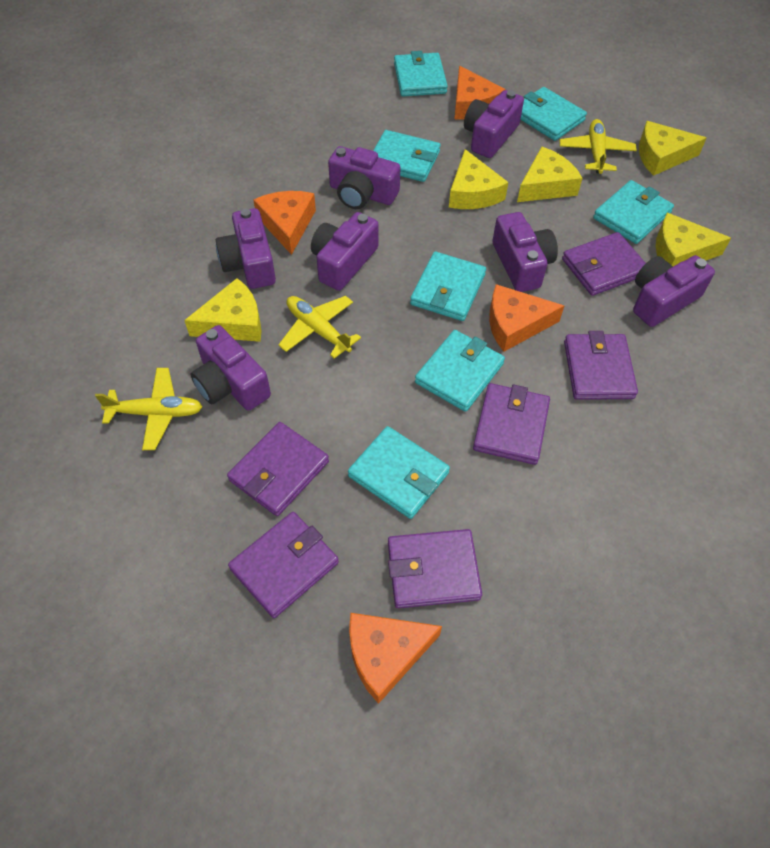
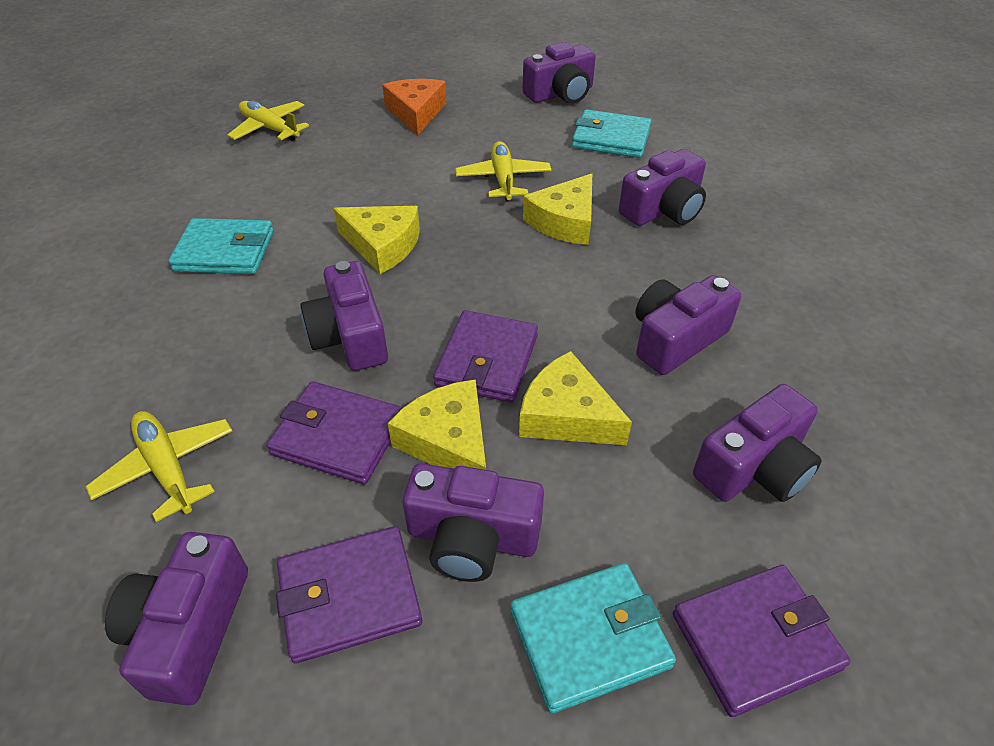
orange cheese: [253,191,316,255] [349,613,442,704] [454,66,506,119] [489,284,564,352] = 4 -> [382,79,446,135] = 1
purple wallet: [227,422,329,516] [228,512,339,618] [388,529,482,608] [473,383,550,465] [562,232,646,296] [564,331,638,400] = 6 -> [267,381,402,484] [276,526,422,663] [433,310,538,403] [673,565,851,717] = 4
turquoise wallet: [348,426,450,519] [373,130,441,182] [394,51,448,96] [410,252,486,321] [415,330,505,412] [520,87,587,141] [593,180,674,244] = 7 -> [169,218,274,274] [510,563,676,714] [572,109,652,158] = 3
yellow cheese: [184,278,262,342] [449,149,508,209] [517,147,582,202] [639,121,707,176] [655,213,731,267] = 5 -> [333,206,420,274] [388,379,486,470] [519,351,632,445] [523,174,592,245] = 4

